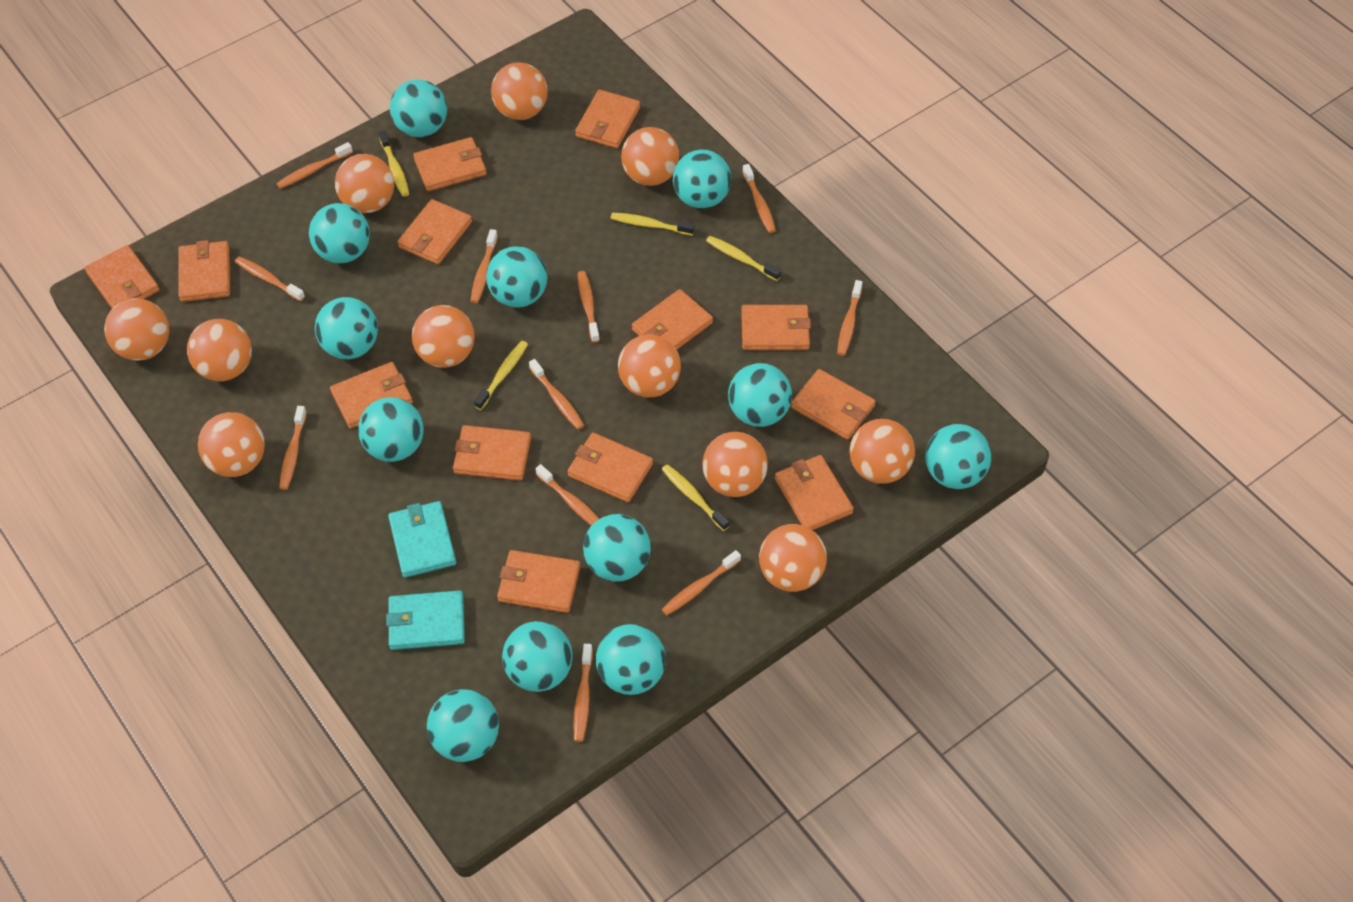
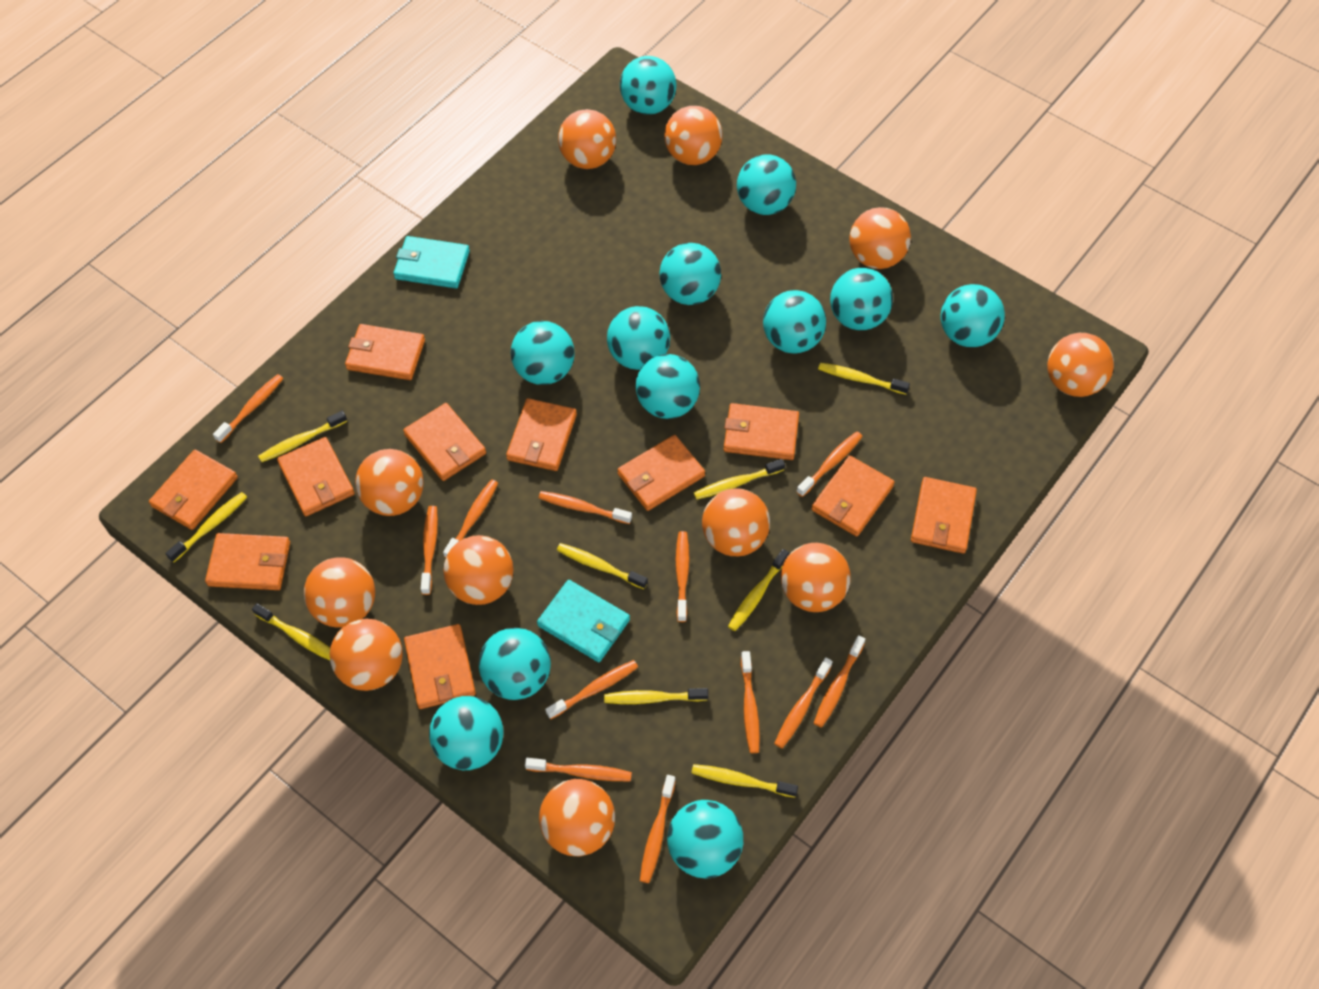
orange toothbrush: [235,256,305,301] [277,142,353,189] [279,406,307,490] [471,229,498,303] [529,359,584,429] [535,464,599,526] [574,644,593,742] [578,271,600,343] [662,550,741,615] [742,164,776,233] [837,280,863,356] = 11 -> [213,374,284,443] [421,506,438,595] [443,479,498,558] [525,758,632,781] [539,491,632,524] [545,660,638,719] [640,775,676,883] [676,531,689,622] [741,651,760,753] [774,657,833,748] [796,431,863,497] [814,635,865,728] = 12
orange wallet: [85,245,159,308] [178,240,230,302] [330,362,413,429] [398,199,472,264] [413,137,487,191] [453,425,531,481] [497,550,580,613] [567,432,653,502] [575,89,640,148] [632,289,713,350] [741,305,811,350] [775,455,854,530] [791,369,876,440] = 13 -> [149,450,238,530] [205,533,290,590] [277,437,355,516] [345,324,425,380] [403,403,486,481] [404,624,476,709] [506,398,577,471] [617,435,705,511] [724,403,799,460] [812,455,895,537] [911,477,977,553] = 11
yellow toothbrush: [379,130,409,197] [474,341,528,410] [611,213,695,235] [662,464,730,531] [706,236,781,281] = 5 -> [165,492,247,562] [252,603,330,661] [258,411,347,462] [557,543,648,589] [604,688,708,704] [691,764,798,798] [693,459,785,500] [728,549,789,631] [818,363,910,395] = 9

